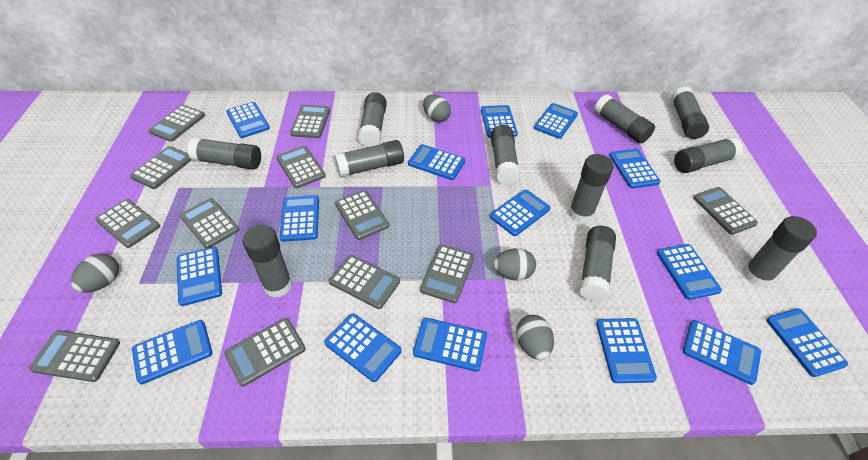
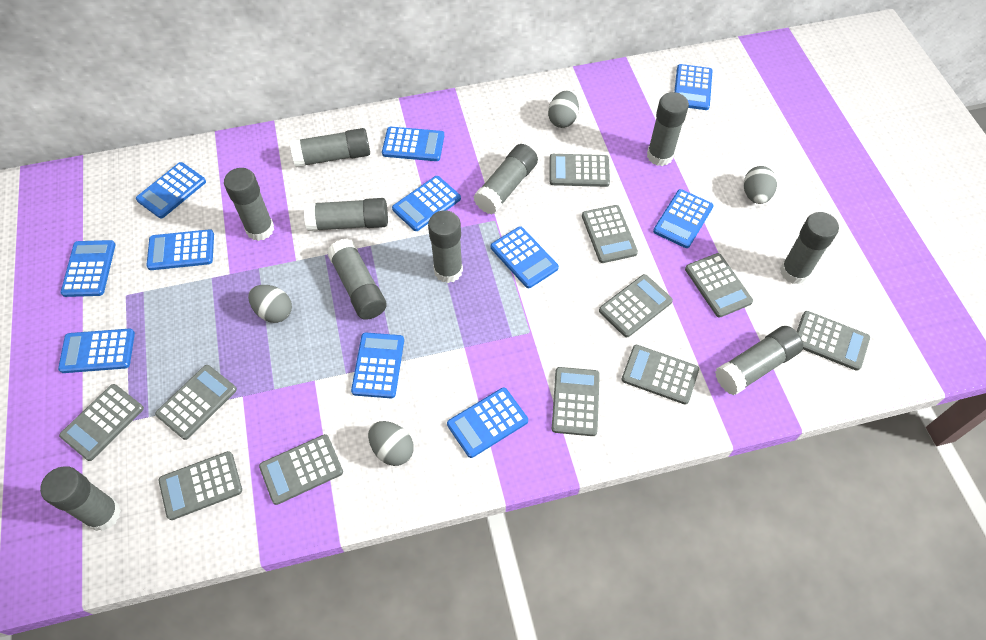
blue calculator: [132,320,212,384] [177,247,222,306] [226,102,270,138] [279,195,319,242] [324,313,402,382] [408,144,465,180] [413,318,487,372] [481,105,518,138] [490,189,550,236] [534,103,578,139] [596,318,657,383] [609,149,660,189] [657,244,722,300] [683,320,761,385] [766,308,848,377] = 15 -> [58,329,135,373] [60,240,116,297] [136,162,206,219] [146,229,214,270] [351,333,404,398] [382,127,444,161] [392,176,461,231] [447,388,528,458] [491,226,559,288] [653,189,714,248] [674,64,713,110] = 11
grey calculator: [29,330,120,382] [95,199,160,248] [130,146,191,189] [148,105,205,142] [180,198,239,248] [224,318,306,387] [276,146,326,188] [290,105,330,138] [329,255,400,309] [335,190,389,240] [420,245,474,303] [693,187,758,235] = 12 -> [59,384,144,461] [155,365,237,440] [159,451,242,520] [259,434,343,505] [550,154,610,187] [552,367,600,436] [582,205,638,263] [599,274,673,337] [621,345,699,404] [685,253,753,318] [797,311,870,371] = 11
grey glue stick: [188,137,261,170] [242,225,292,298] [334,140,404,178] [358,92,387,147] [490,125,520,185] [569,154,614,223] [579,226,616,302] [594,94,655,143] [671,86,709,139] [674,137,743,173] [743,216,817,287] = 11 -> [40,466,121,531] [224,168,274,241] [290,128,370,167] [304,198,388,231] [327,239,387,320] [428,210,463,283] [473,144,538,214] [647,92,689,166] [715,326,803,395] [780,212,839,285] = 10

